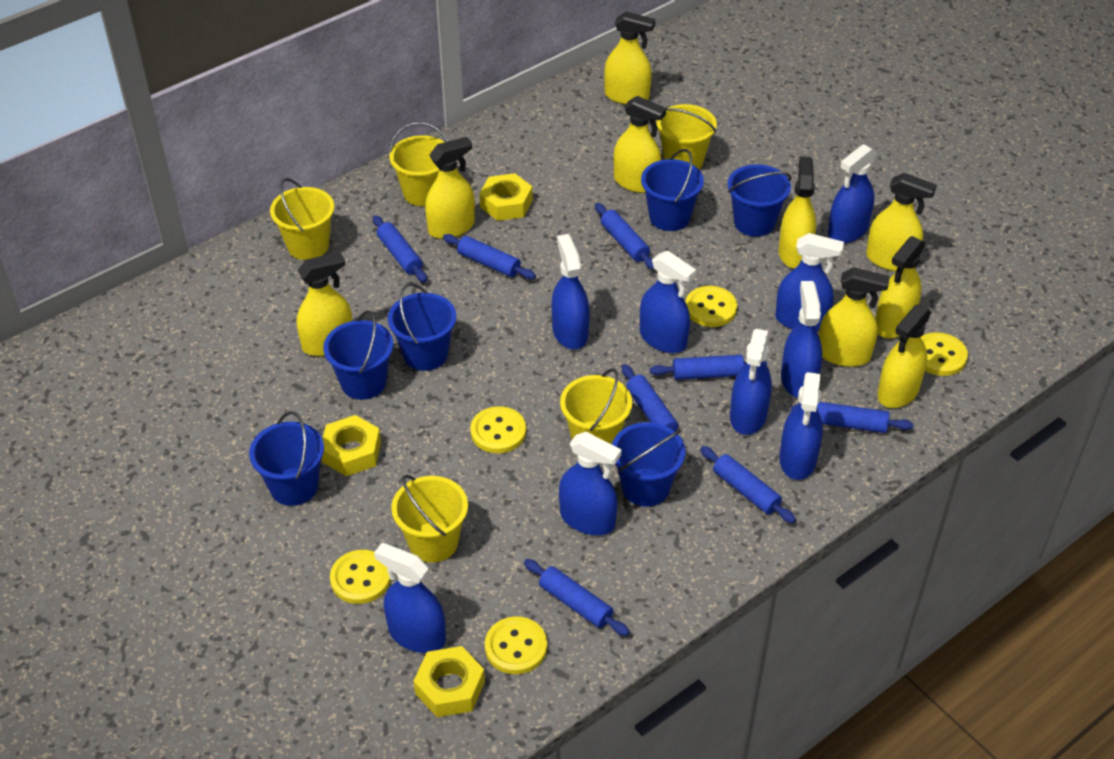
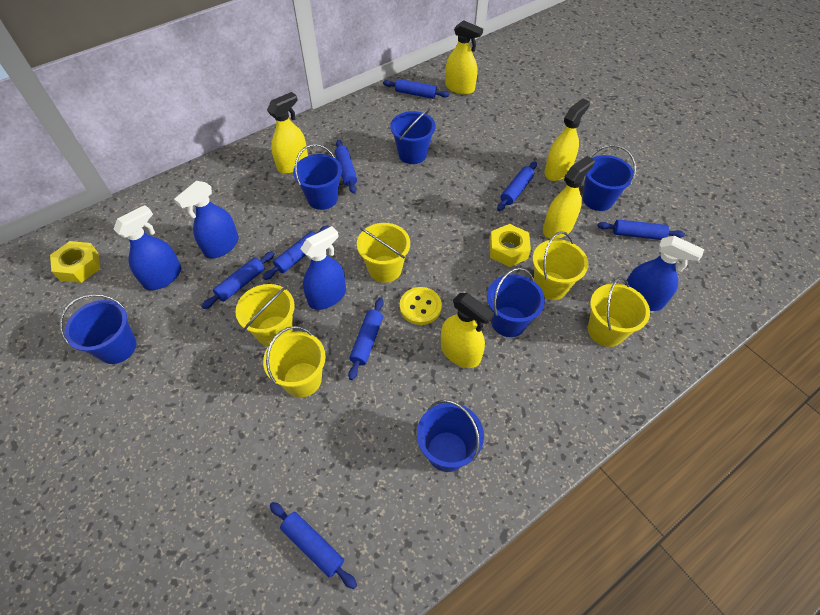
blue spray bottle: [374,543,446,653] [552,234,590,349] [559,432,621,535] [640,251,696,353] [730,329,772,435] [775,233,844,331] [779,372,823,480] [781,281,822,398] [828,144,877,243] = 9 -> [114,205,181,290] [174,181,239,258] [301,226,346,310] [625,236,704,311] = 4
yellow button: [330,550,391,604] [470,406,526,453] [485,616,547,674] [685,286,737,327] [921,332,968,376] = 5 -> [400,287,442,325] = 1
yellow nut: [322,415,381,476] [413,646,485,717] [479,173,533,221] = 3 -> [50,241,100,283] [489,224,531,267] = 2
yellow spray bottle: [297,252,353,356] [425,137,475,239] [604,12,655,105] [614,96,667,193] [779,156,816,269] [819,267,890,367] [866,173,937,271] [875,236,925,339] [878,304,932,408] = 9 -> [267,92,308,174] [441,293,494,368] [445,20,483,95] [543,156,595,239] [544,98,590,181] = 5

